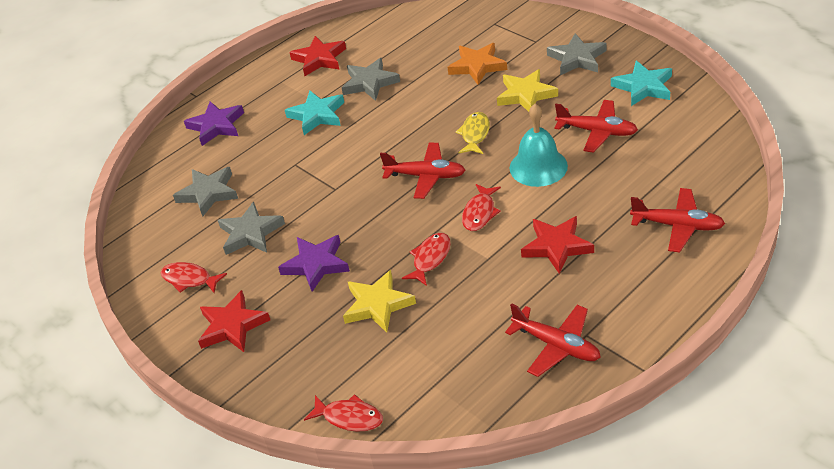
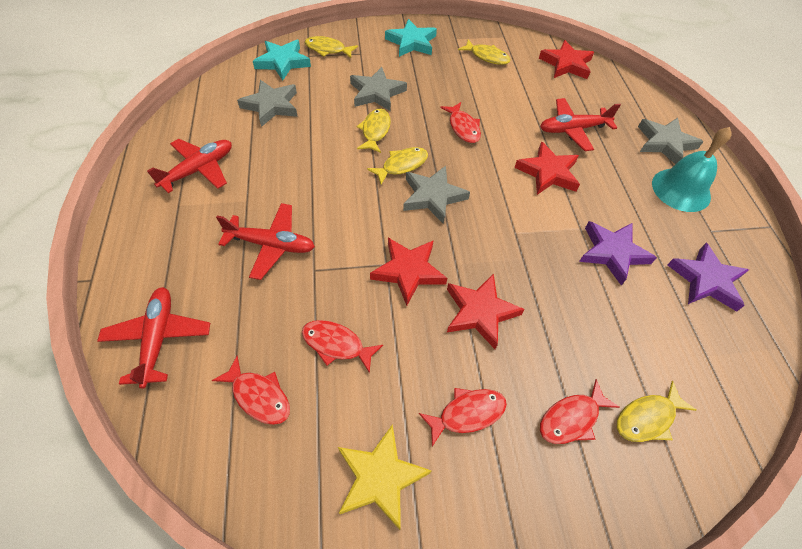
orange star: [447,43,507,85] = 1 -> none = 0
red fish: [161,262,227,293] [304,394,383,432] [402,233,451,286] [462,184,501,231] = 4 -> [212,356,290,425] [302,320,383,373] [419,388,507,447] [440,102,481,143] [540,379,620,444] = 5
red star: [198,290,270,352] [289,36,346,76] [521,216,594,274] = 3 -> [370,238,447,306] [447,273,525,349] [514,141,580,195] [539,40,594,79] = 4
yellow fish: [455,112,490,154] = 1 -> [305,36,358,58] [357,109,391,153] [367,147,428,184] [458,39,511,65] [617,381,697,442] = 5
yellow star: [343,270,416,333] [497,69,558,112] = 2 -> [338,424,431,530] = 1

